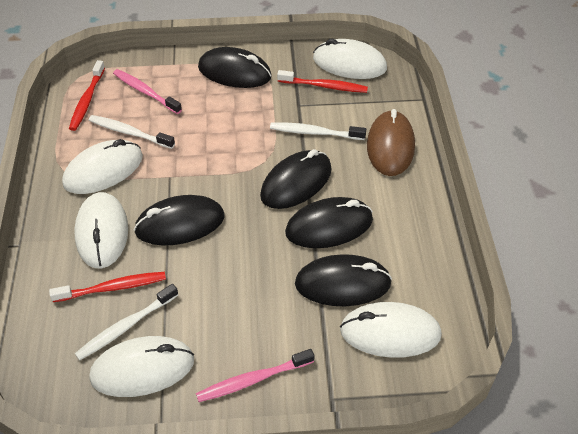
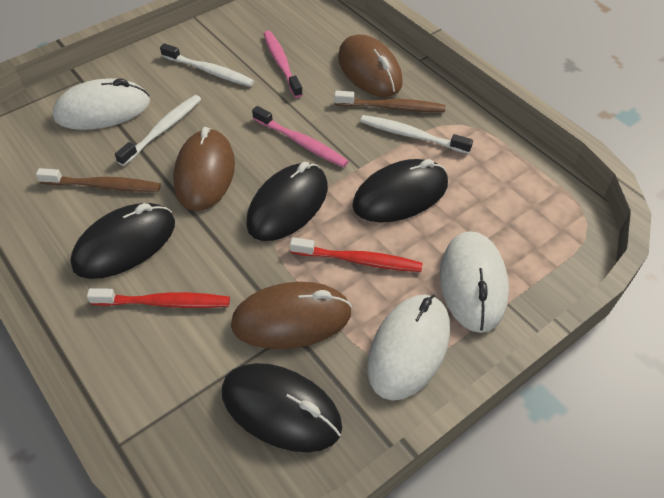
black mouse: [134,195,224,246] [198,47,272,88] [260,149,332,209] [285,197,373,248] [295,254,392,306] = 5 -> [71,203,175,279] [222,363,342,452] [246,162,328,241] [352,159,448,222] = 4
brown mouse: [367,109,415,176] = 1 -> [173,127,235,211] [231,282,352,349] [338,34,403,97] = 3
brown toothbrush: none = 0 -> [36,168,161,192] [334,91,446,112] = 2
red toothbrush: [49,272,166,302] [69,60,105,131] [277,70,368,93] = 3 -> [87,288,230,308] [290,237,423,272] = 2
white mouse: [62,139,143,194] [74,192,128,269] [89,336,194,397] [313,39,387,79] [340,302,442,358] = 5 -> [52,78,150,130] [367,295,450,401] [440,231,509,333] = 3

